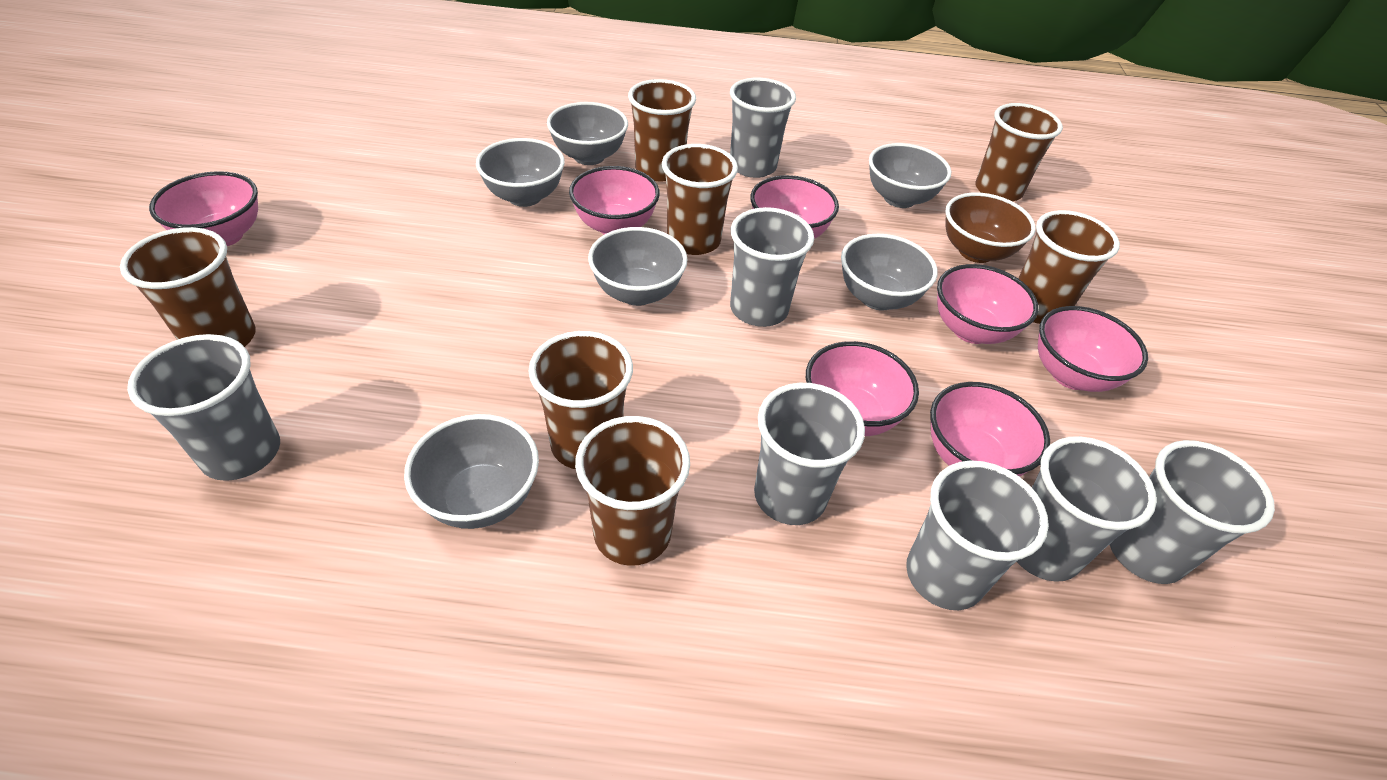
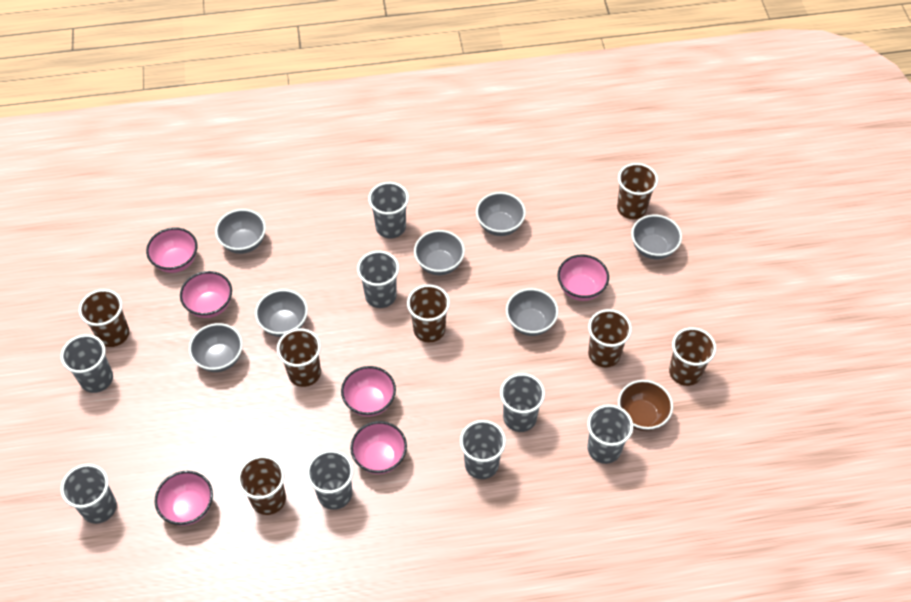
grey bowl: [404,414,539,529] [476,138,565,207] [547,102,628,165] [588,227,688,306] [841,234,938,311] [869,143,952,208] = 6 -> [189,323,243,372] [215,209,266,254] [255,289,308,337] [414,230,465,275] [476,192,526,236] [506,288,558,336] [631,215,682,259] = 7
grey cup: [127,334,280,481] [730,78,796,178] [730,207,814,327] [754,383,865,525] [906,460,1049,610] [1017,436,1157,582] [1109,440,1275,584] = 7 -> [60,464,117,524] [61,334,113,393] [306,450,354,510] [357,251,399,308] [368,182,409,238] [460,420,506,479] [500,373,545,432] [587,404,633,464] = 8
pink bowl: [149,171,258,246] [569,166,660,234] [750,175,839,239] [806,341,919,436] [930,382,1050,477] [937,264,1038,344] [1038,306,1148,392] = 7 -> [146,227,197,273] [155,471,213,526] [180,271,232,318] [341,366,396,417] [350,421,407,474] [557,254,609,301] = 6

